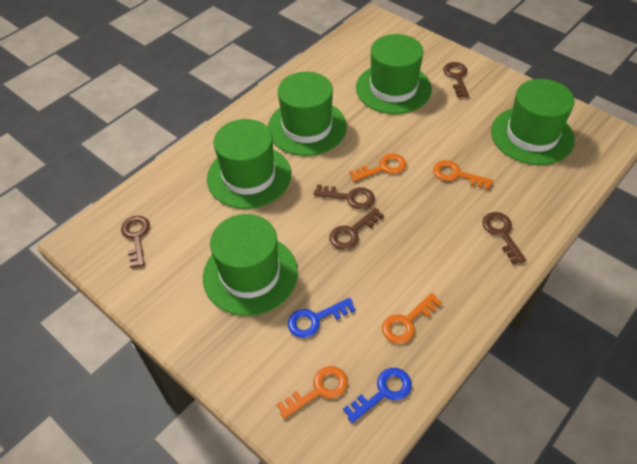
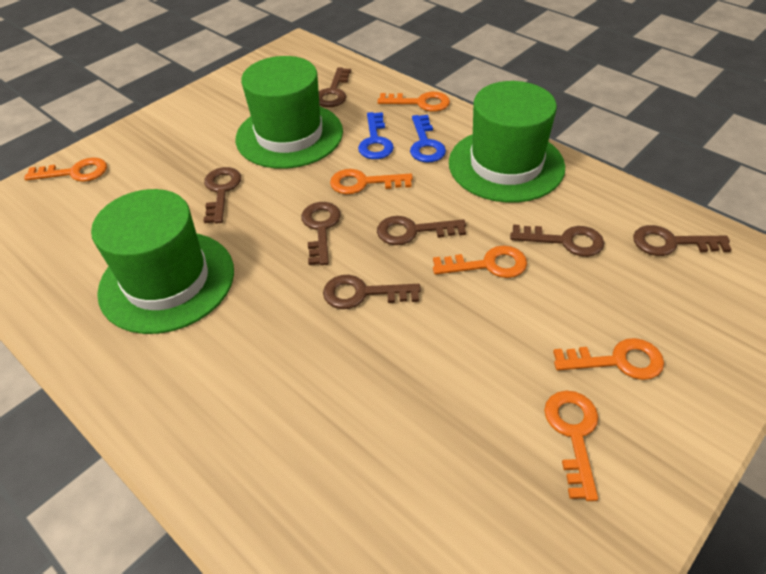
brown key: [121,216,150,268] [314,184,375,210] [329,208,384,250] [443,62,469,97] [482,212,526,264] = 5 -> [204,167,241,224] [301,202,341,265] [319,67,351,107] [323,275,421,309] [377,216,466,245] [510,224,604,257] [633,225,732,256] = 7
green hat: [203,214,298,316] [207,119,291,209] [268,72,347,156] [356,34,432,114] [491,79,575,165] = 5 -> [91,189,234,334] [235,56,343,169] [449,81,565,203] = 3
orange key: [277,366,348,419] [349,153,406,182] [382,293,442,344] [433,160,493,190] = 4 -> [24,157,107,182] [330,169,413,194] [378,92,450,112] [433,245,527,278] [544,391,598,501] [553,338,664,380] = 6

